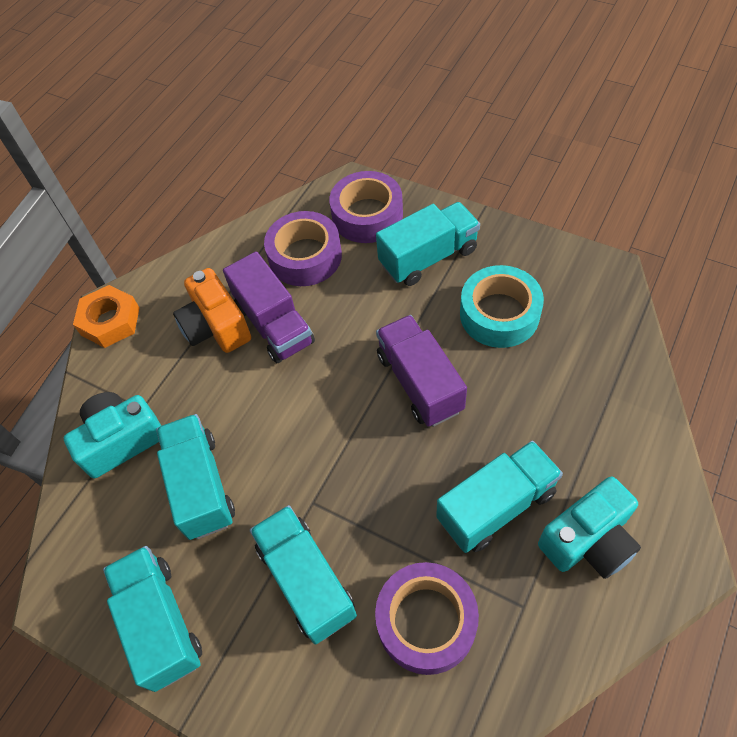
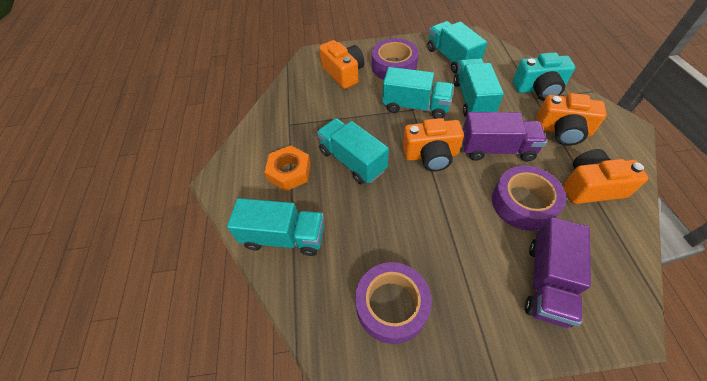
orange camera: [173,268,251,353] = 1 -> [319,40,364,89] [403,118,464,172] [536,93,607,146] [563,149,648,204] = 4
turquoise camera: [64,392,161,478] [538,477,641,579] = 2 -> [513,52,575,101] = 1
turquoise tape: [460,265,544,348] = 1 -> none = 0

